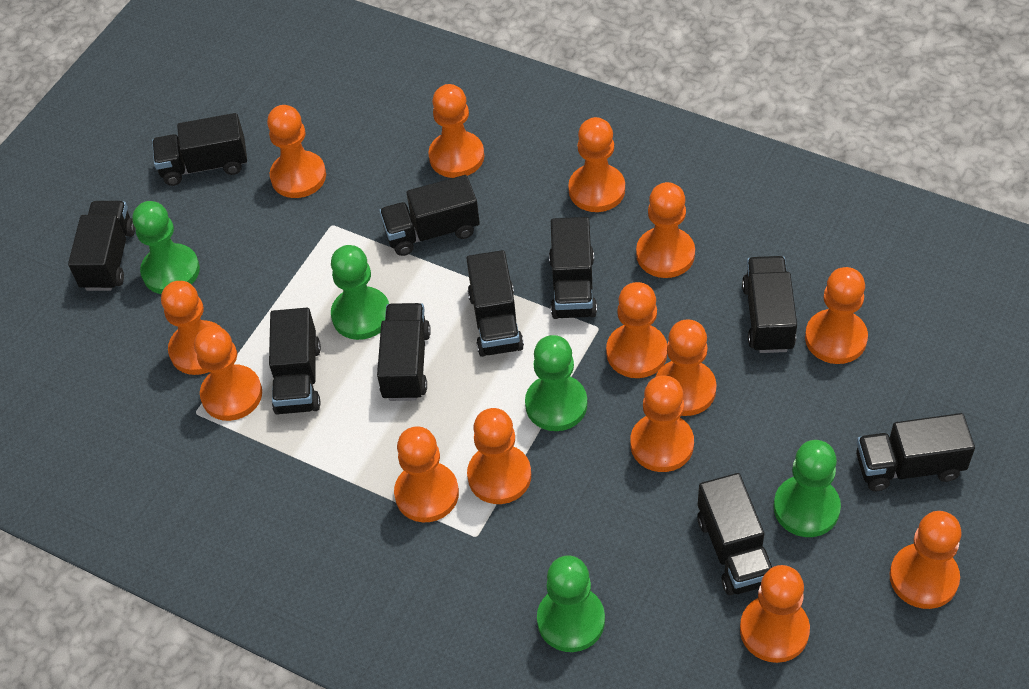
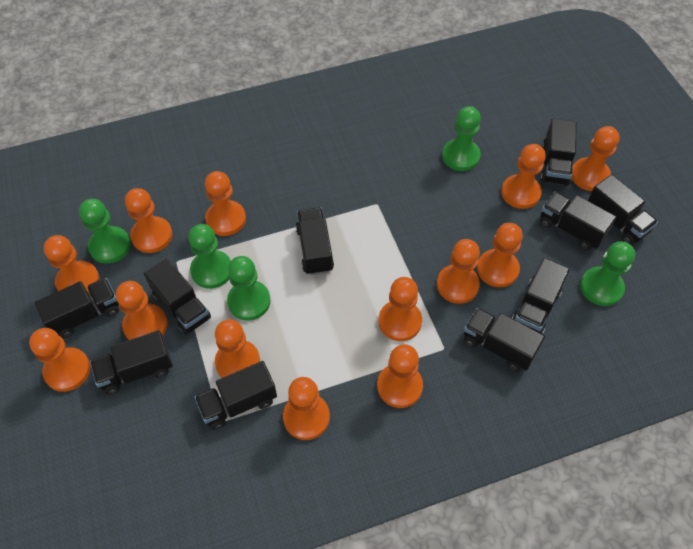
orange pawn: [161,281,222,375] [194,326,262,421] [267,105,326,198] [394,426,459,522] [428,84,484,178] [467,408,531,504] [568,117,625,212] [606,282,667,378] [630,375,694,472] [636,182,695,278] [655,319,717,416] [740,565,810,663] [805,267,868,364] [889,511,962,609] = 14 -> [29,328,90,392] [44,235,100,295] [116,281,168,340] [125,188,172,253] [205,171,246,236] [215,319,260,378] [283,377,330,440] [377,344,423,408] [379,277,422,341] [437,239,480,304] [477,223,523,287] [501,144,546,209] [572,126,619,191] = 13

